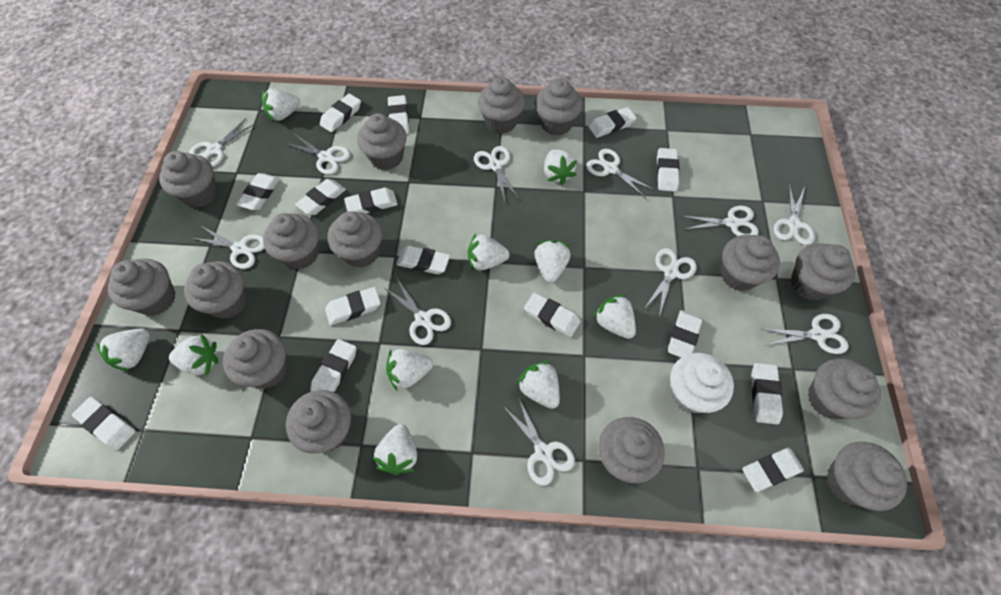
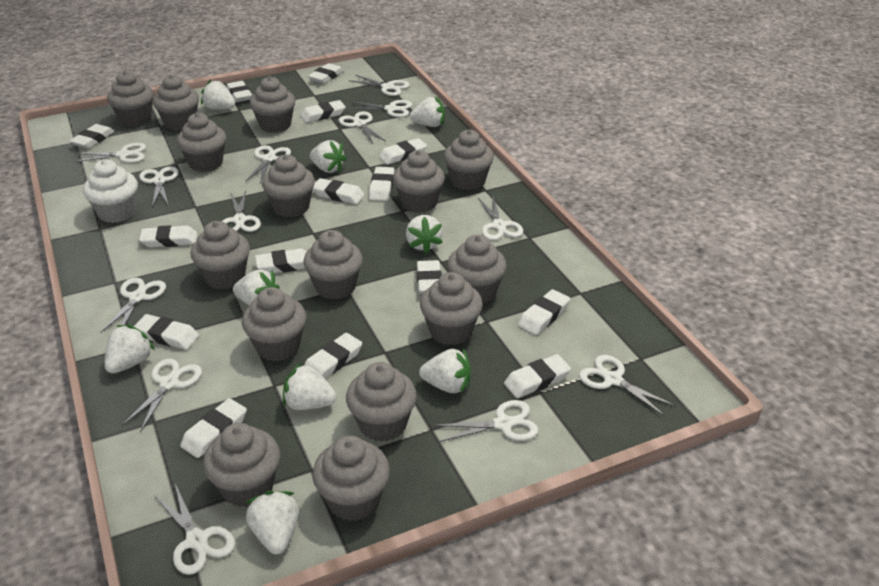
white scissors: [189,118,255,167] [191,226,265,269] [285,133,350,175] [383,277,451,345] [474,146,520,201] [502,397,575,486] [586,149,654,198] [644,248,697,317] [681,206,759,236] [761,314,849,354] [774,184,815,245] = 11 -> [74,143,146,163] [100,278,166,333] [122,358,202,432] [139,166,179,207] [154,484,235,575] [222,191,261,232] [245,145,291,183] [339,111,385,143] [347,100,412,117] [349,75,410,96] [433,400,538,442] [478,197,523,240] [579,355,676,416] = 13
white strawberry: [96,329,150,372] [169,334,219,376] [262,88,300,122] [373,424,417,475] [386,349,433,391] [468,233,510,270] [517,361,560,409] [534,240,571,283] [544,149,577,185] [593,294,636,339] = 10 -> [105,325,155,373] [201,79,235,110] [233,269,280,306] [246,491,299,554] [283,362,337,410] [310,140,347,173] [406,215,443,254] [409,96,445,127] [419,349,471,394] = 9

